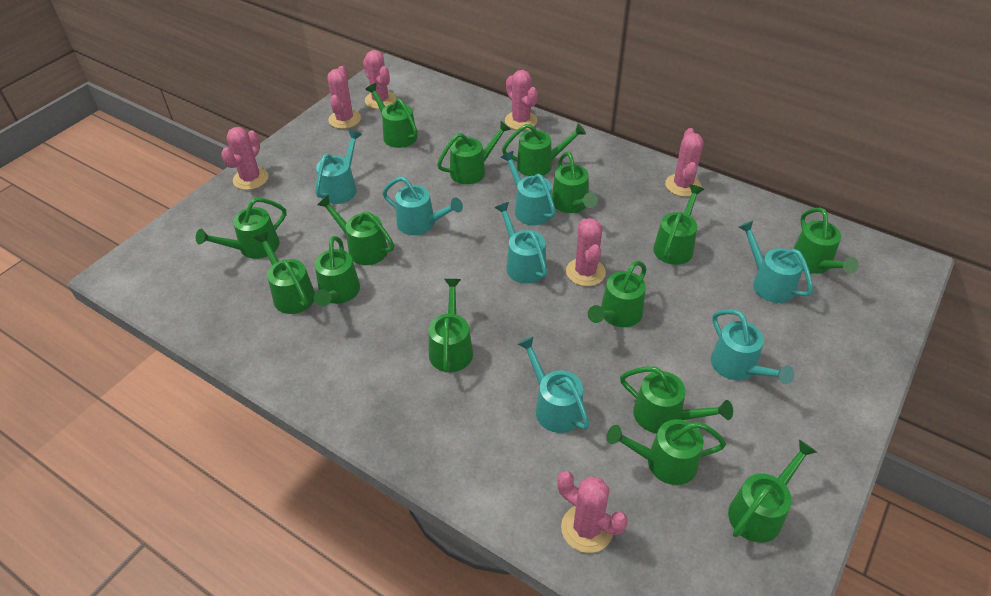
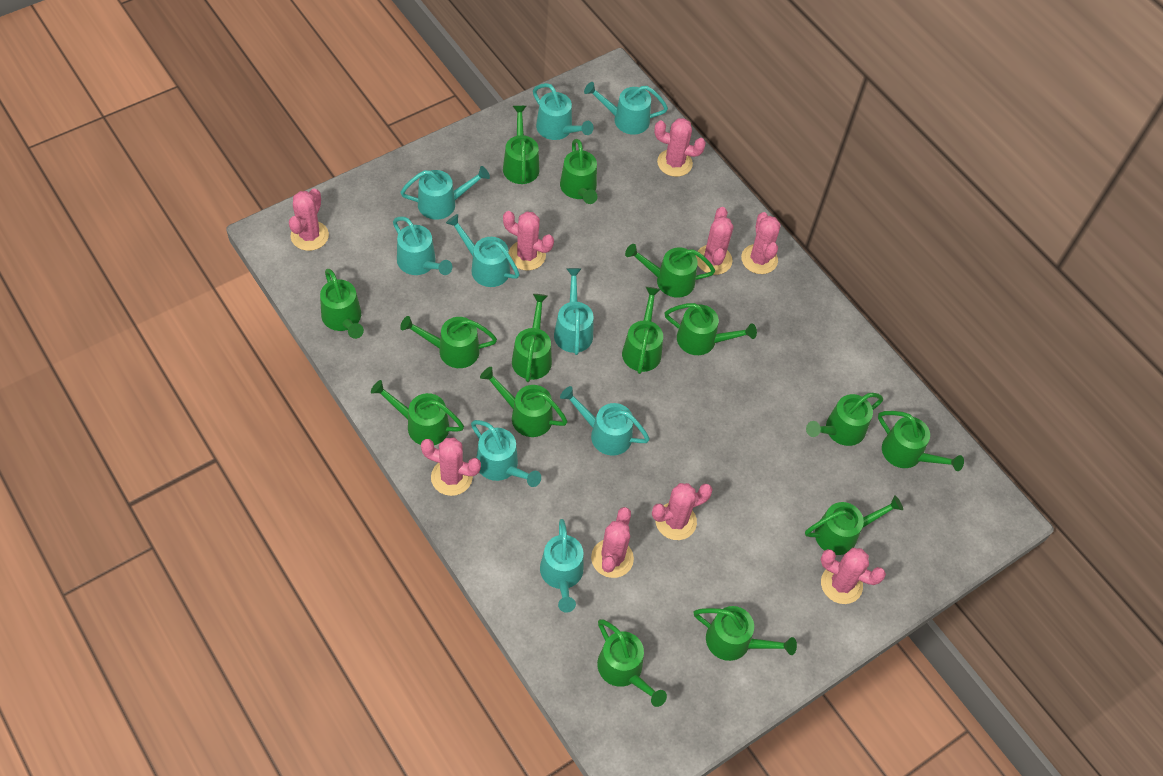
pink cactus: [221,127,268,190] [327,66,361,129] [363,50,396,109] [505,70,538,130] [557,471,628,553] [566,218,606,286] [665,128,704,197] = 7 -> [289,188,329,251] [421,438,481,496] [503,211,554,271] [591,507,634,578] [652,483,713,540] [654,118,706,177] [696,207,733,275] [741,212,781,274] [820,548,886,604] = 9
turquoise watering can: [315,130,362,204] [382,176,463,235] [495,202,547,284] [501,151,556,225] [517,336,590,433] [711,309,794,384] [738,220,813,303] = 7 -> [393,217,452,275] [400,166,490,220] [446,214,520,287] [471,420,541,487] [533,83,594,140] [540,519,583,613] [554,268,594,355] [560,386,650,456] [584,82,668,135] = 9

